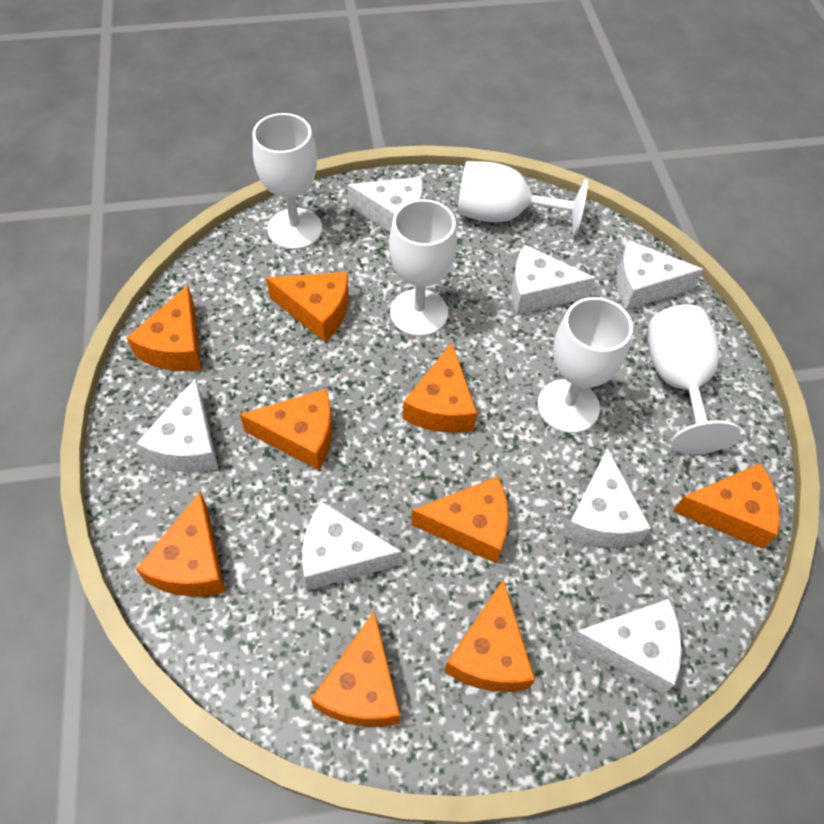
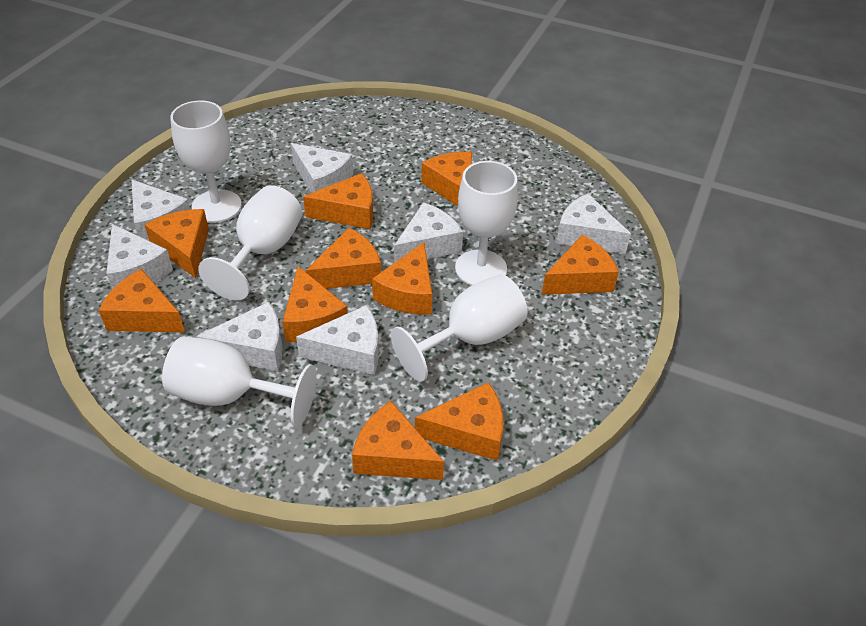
orange cheese: [126,285,201,371] [136,492,225,597] [239,389,332,470] [266,272,349,342] [311,611,400,727] [403,343,477,433] [411,476,508,564] [445,579,535,692] [673,463,780,549] = 9 -> [98,269,185,332] [144,209,209,278] [283,266,348,342] [303,173,373,229] [306,228,381,289] [352,401,444,480] [372,242,432,314] [415,382,503,461] [421,152,472,206] [542,235,619,295] = 10

